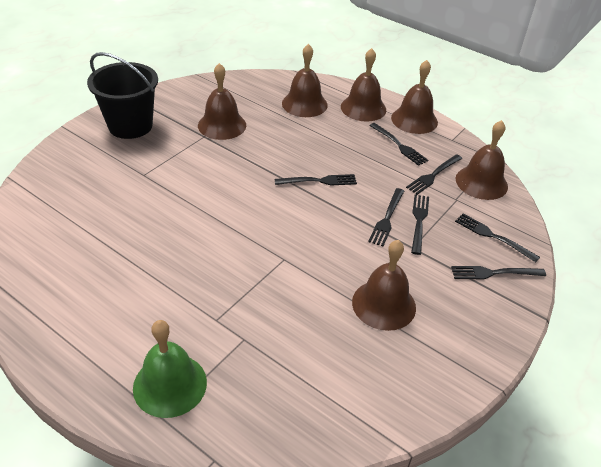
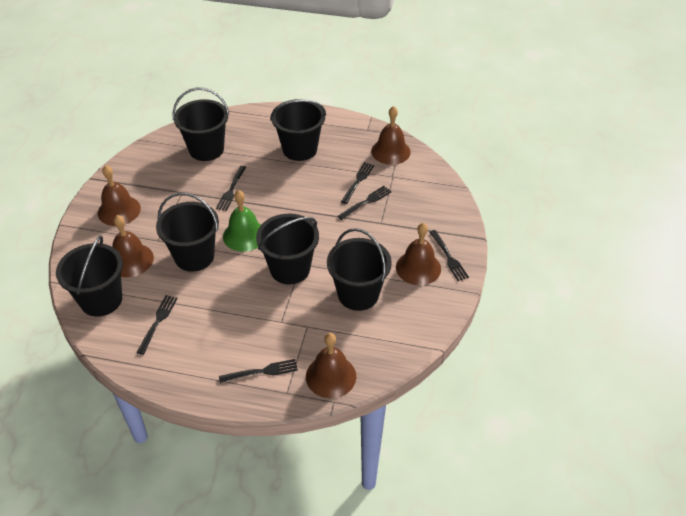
black bucket: [87,52,158,139] = 1 -> [56,235,123,317] [156,192,219,272] [173,87,229,161] [256,214,319,284] [270,99,326,161] [327,228,392,311] = 6
black fork: [275,174,357,186] [368,188,404,246] [369,123,428,166] [406,154,462,195] [411,194,429,255] [451,266,546,279] [455,213,540,262] = 7 -> [136,295,178,355] [216,166,246,211] [219,359,298,383] [338,186,392,220] [341,162,374,204] [429,230,469,281] = 6
brown bell: [198,63,246,140] [282,44,328,117] [341,48,386,121] [352,240,416,331] [391,60,438,134] [455,120,508,200] = 6 -> [98,165,141,226] [112,215,154,277] [306,333,356,398] [371,106,411,165] [396,223,441,285] = 5

